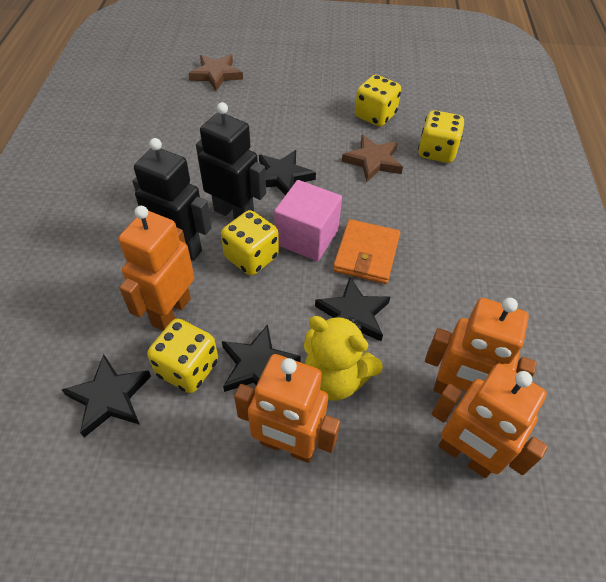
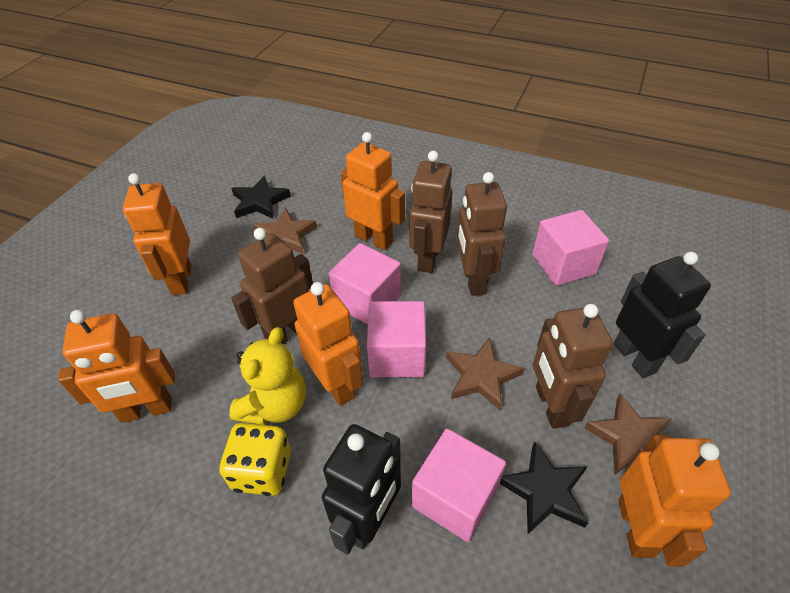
black star: [61,354,151,438] [222,324,301,392] [259,150,316,195] [315,277,390,341] = 4 -> [231,176,291,219] [500,441,588,534] = 2
brown robot: none = 0 -> [231,228,313,344] [409,151,452,273] [457,172,507,296] [533,304,613,429] = 4
brown star: [188,54,243,91] [342,135,403,182] = 2 -> [253,208,317,254] [446,337,524,411] [584,393,671,475] = 3
orange robot: [118,206,195,331] [234,354,340,463] [425,298,537,394] [432,363,548,478] = 4 -> [58,310,175,423] [123,173,191,295] [293,282,363,406] [341,132,405,250] [618,435,731,567] = 5
orange wallet: [333,219,400,284] = 1 -> none = 0
pink cube: [274,180,342,261] = 1 -> [328,243,401,325] [367,301,426,377] [412,428,506,542] [532,210,609,286] = 4
yellow dice: [148,319,218,393] [221,210,279,276] [355,75,401,127] [418,110,464,163] = 4 -> [219,423,291,496] = 1

